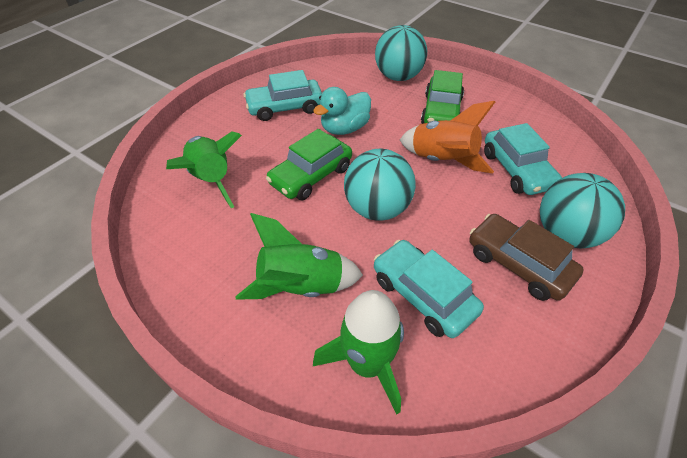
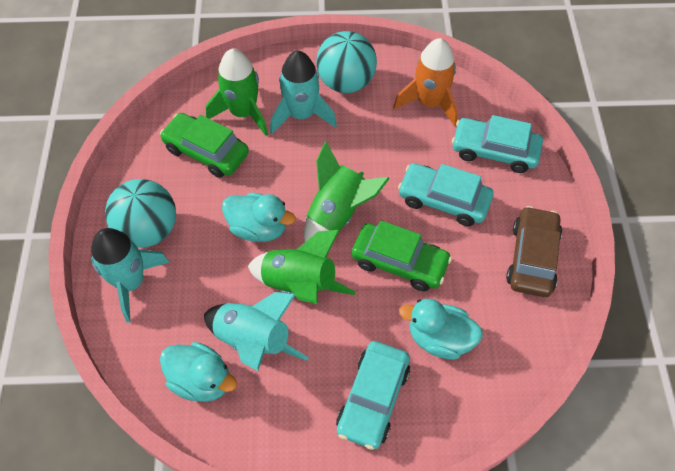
turquoise ball: [344,149,416,221] [375,25,427,81] [540,173,625,248] = 3 -> [105,179,176,248] [316,31,377,93] = 2
turquoise duck: [313,87,371,135] = 1 -> [160,342,237,402] [222,193,295,242] [399,299,483,360] = 3
turquoise rocket: none = 0 -> [91,228,170,322] [204,292,309,371] [270,51,337,134] = 3

